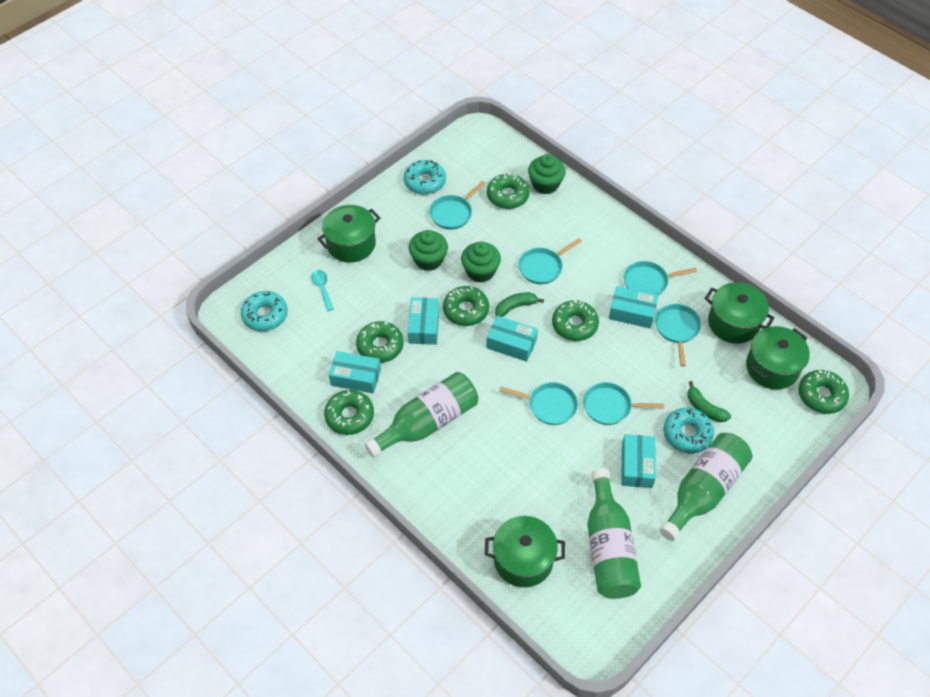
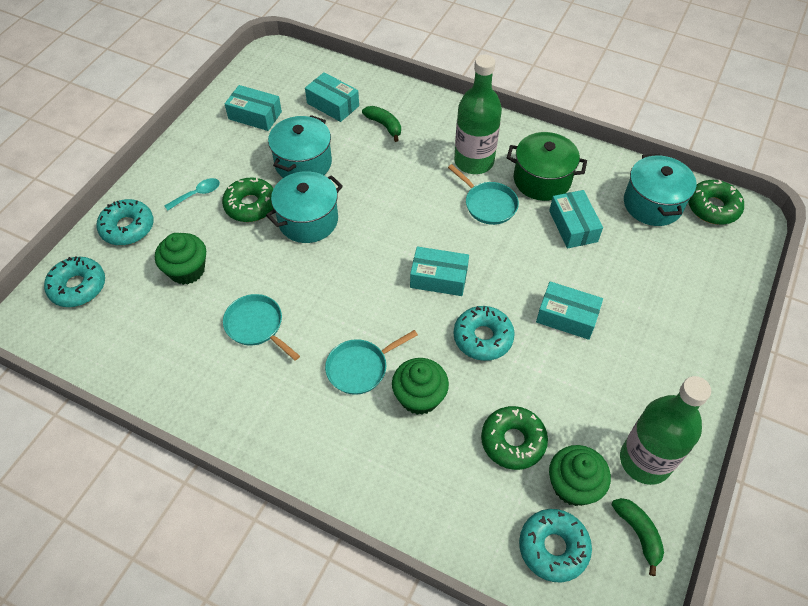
green bottle: [364,372,478,458] [588,468,641,599] [659,433,753,541] = 3 -> [454,54,502,174] [620,376,711,485] = 2
green donut: [324,390,374,435] [356,321,404,363] [443,286,489,326] [487,173,530,209] [552,300,599,341] [799,370,849,414] = 6 -> [222,177,274,222] [481,406,548,470] [688,180,744,225] = 3
green pot: [318,205,380,263] [485,516,565,587] [705,282,774,344] [746,326,810,389] = 4 -> [507,132,587,201] = 1
turquoise donut: [241,291,288,331] [404,160,446,195] [663,408,714,453] = 3 -> [44,256,105,307] [97,199,154,245] [453,306,515,361] [519,509,592,582] = 4
turquoise pan: [430,181,486,230] [499,382,578,425] [518,239,582,284] [583,382,664,425] [624,261,697,295] [655,304,701,367] = 6 -> [223,294,300,361] [325,330,418,395] [448,164,519,225] = 3
turquoise pot: none = 0 -> [266,171,343,243] [268,115,332,178] [624,154,696,226] = 3

